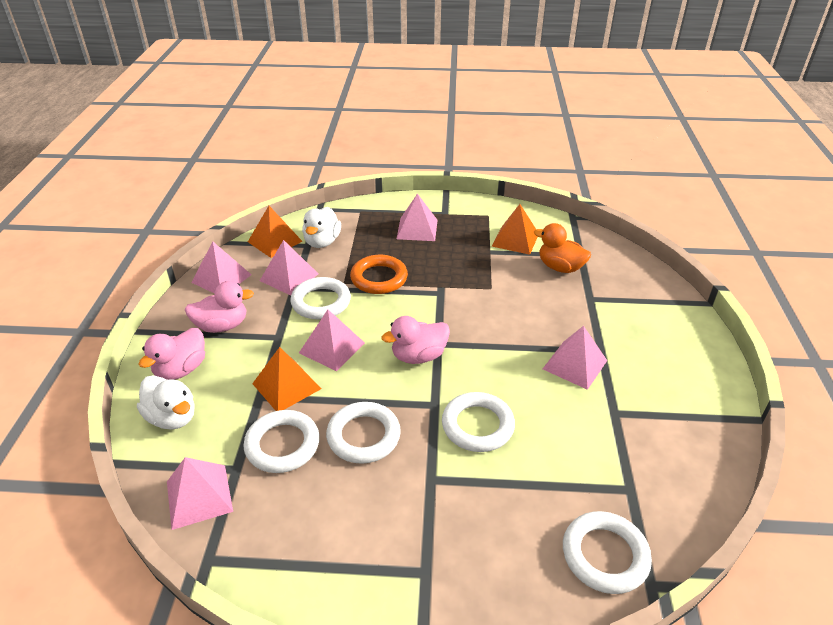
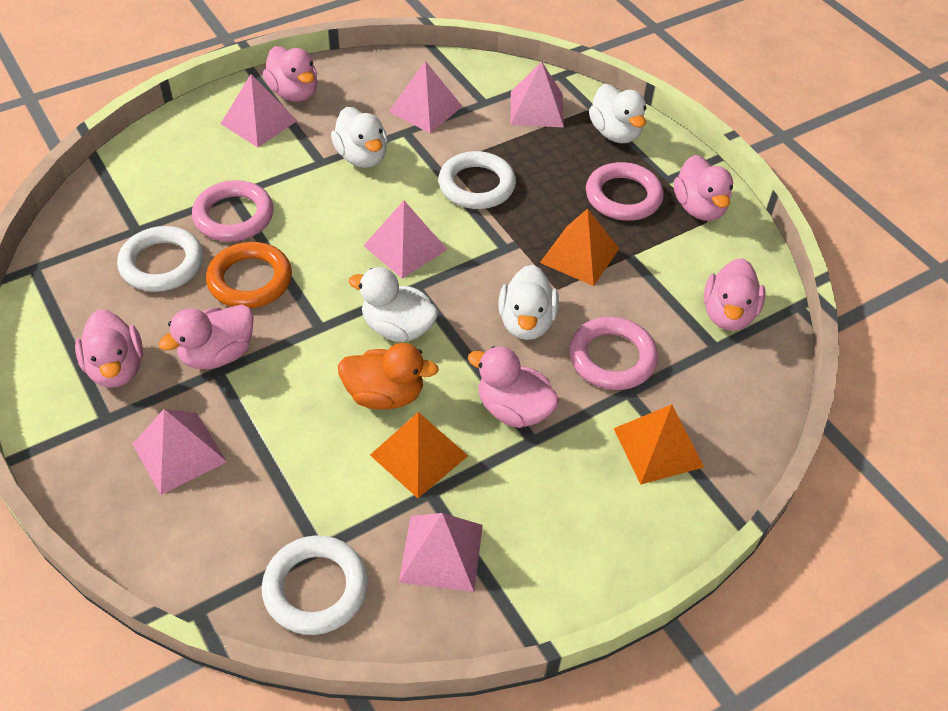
pink duck: [138,328,205,380] [185,281,254,333] [381,316,450,364] = 3 -> [75,309,143,388] [159,305,254,369] [263,46,318,102] [468,346,559,428] [674,155,733,221] [704,258,765,331] = 6
pink ring: none = 0 -> [192,180,274,242] [569,317,658,390] [586,162,664,221] = 3
white duck: [137,375,194,430] [302,207,341,248] = 2 -> [331,107,388,168] [348,267,438,342] [498,264,559,340] [589,84,646,143] = 4
white ring: [243,410,320,473] [290,277,351,319] [326,402,401,464] [442,392,515,452] [563,511,652,594] = 5 -> [117,226,203,292] [262,535,368,635] [438,151,516,209] = 3

